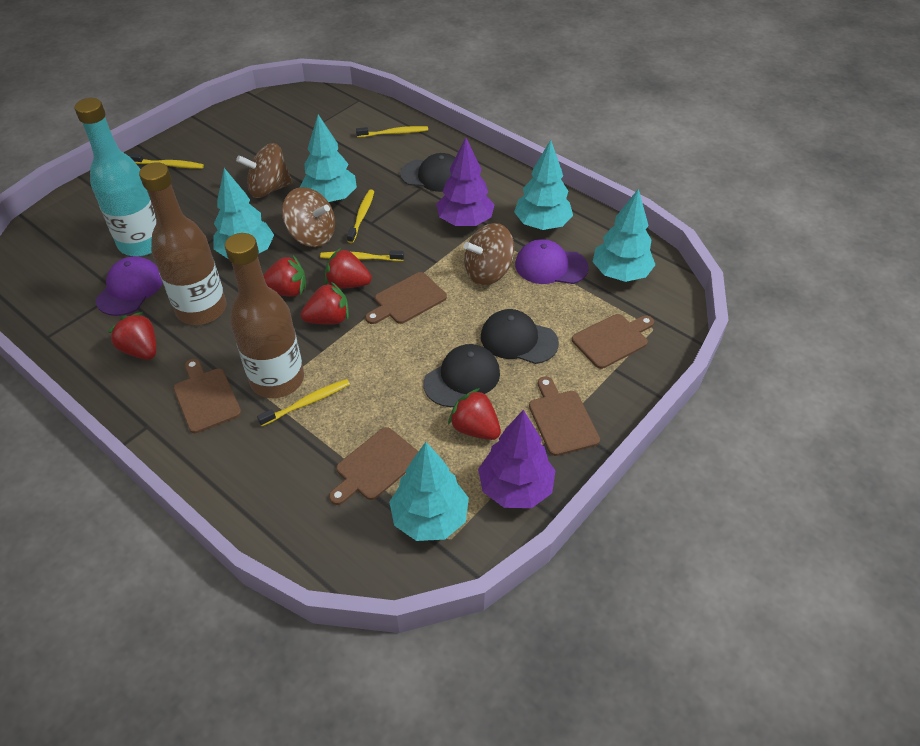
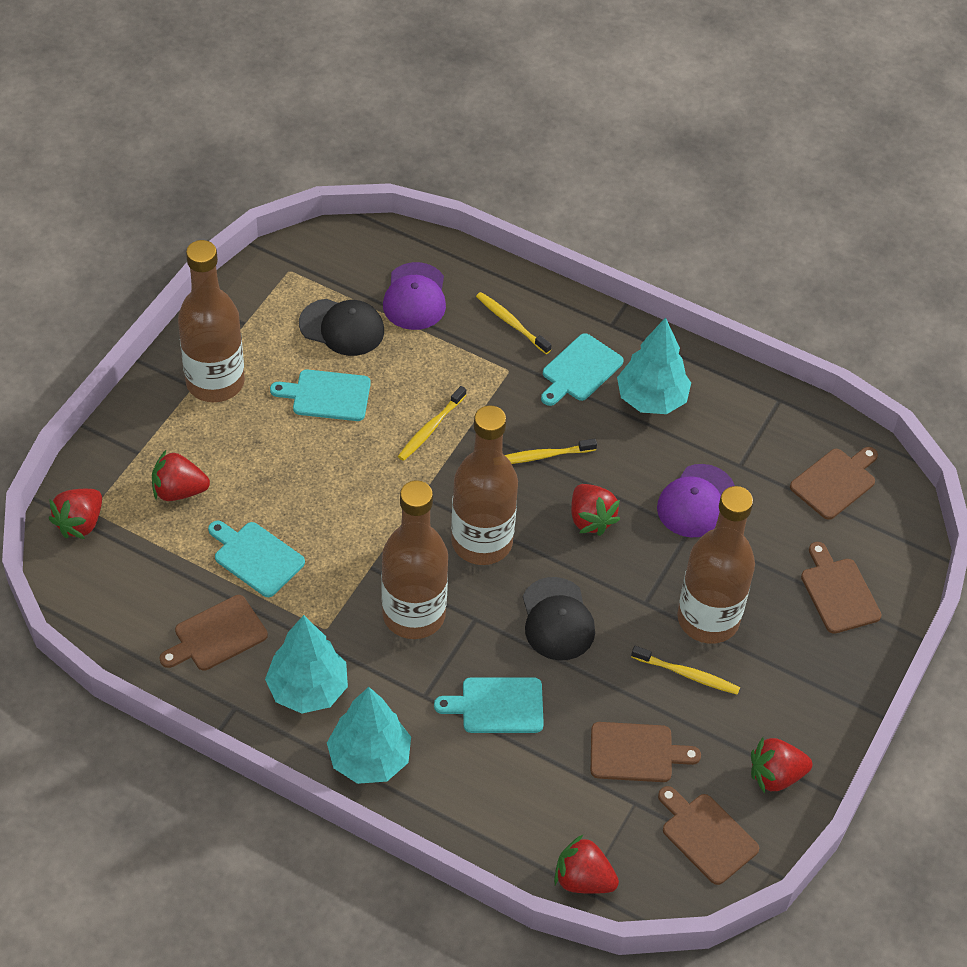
black cap: [400,153,455,192] [424,344,500,407] [481,309,559,364] = 3 -> [299,299,384,356] [523,577,595,660] = 2
brown bottle: [139,162,226,325] [225,233,304,398] = 2 -> [178,240,245,402] [381,480,448,639] [451,405,518,565] [677,486,755,644] = 4
brown spinning top: [236,143,293,198] [282,187,335,247] [464,223,514,285] = 3 -> none = 0
purple tree: [436,137,495,226] [478,410,556,508] = 2 -> none = 0
turquoise bottle: [75,98,156,256] = 1 -> none = 0
turquoise cutting board: none = 0 -> [208,521,305,597] [270,369,371,421] [434,677,544,733] [541,333,624,406] = 4
turquoise tree: [213,168,274,259] [300,114,357,203] [389,442,469,541] [514,140,573,230] [593,189,655,282] = 5 -> [265,615,348,714] [327,687,411,784] [617,317,691,414] = 3
yellow toothbrush: [129,154,204,169] [257,379,350,426] [320,250,404,261] [347,189,374,243] [356,126,428,138] = 5 -> [398,386,466,461] [476,292,552,354] [505,439,597,464] [631,646,740,695] = 4

